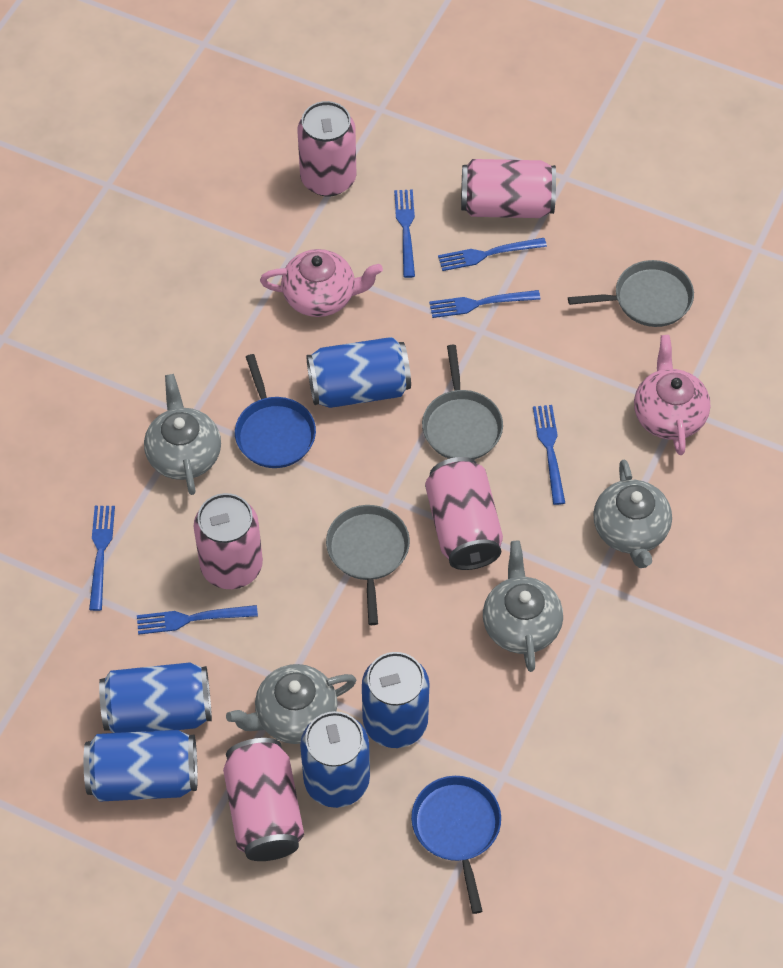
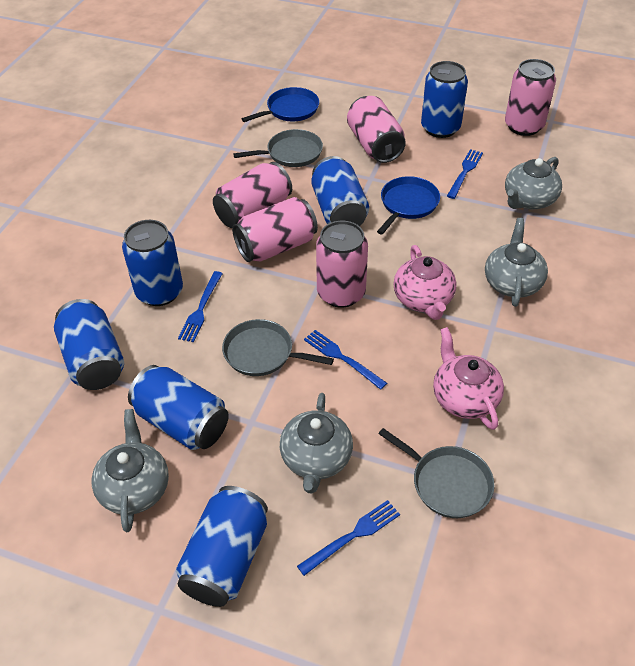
blue can: [84,730,198,802] [99,662,212,733] [300,711,370,808] [307,337,411,408] [362,652,430,748] = 5 -> [54,299,124,390] [122,220,183,306] [128,365,229,450] [176,486,268,607] [311,156,369,226] [421,61,468,138] = 6
blue fork: [89,506,115,611] [137,605,258,635] [394,189,415,278] [429,290,540,318] [438,238,547,271] [533,405,565,505] = 6 -> [178,271,223,342] [297,500,400,576] [304,330,387,390] [447,149,483,199] = 4

